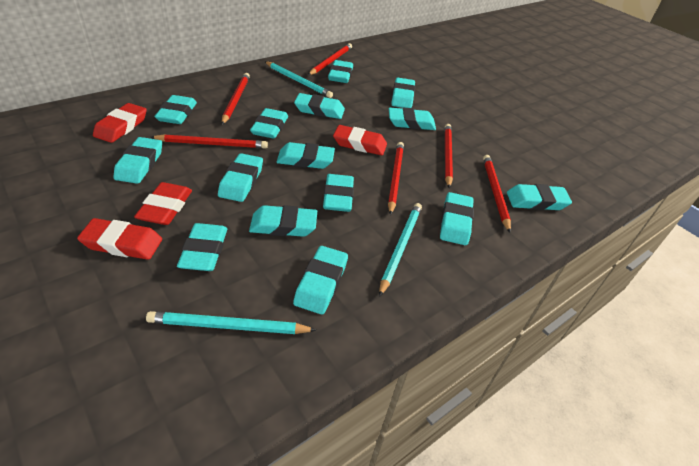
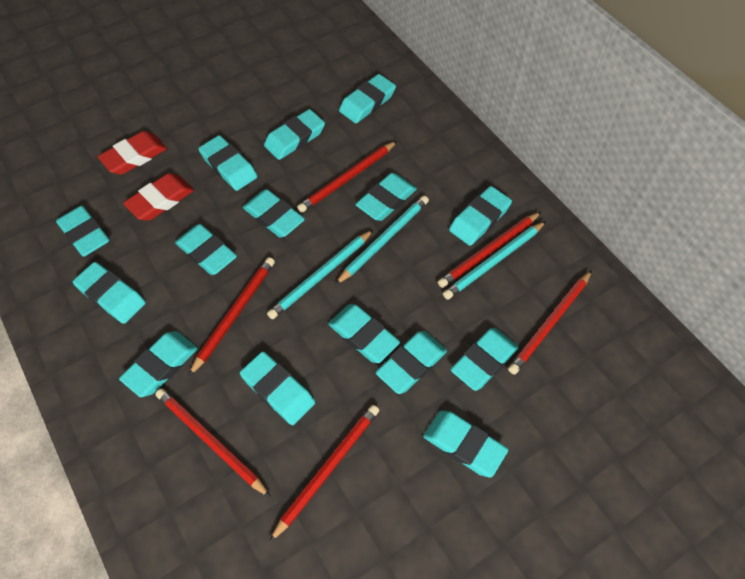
red eraser: [77,218,162,260] [93,103,147,143] [134,182,192,225] [333,125,387,156] = 4 -> [98,131,167,175] [123,173,194,221] = 2

